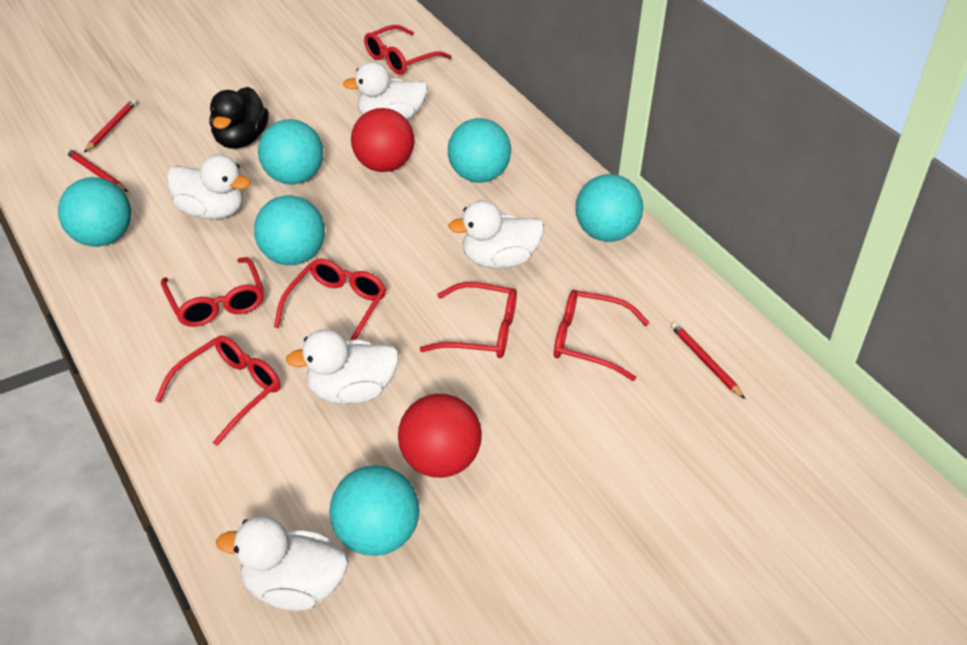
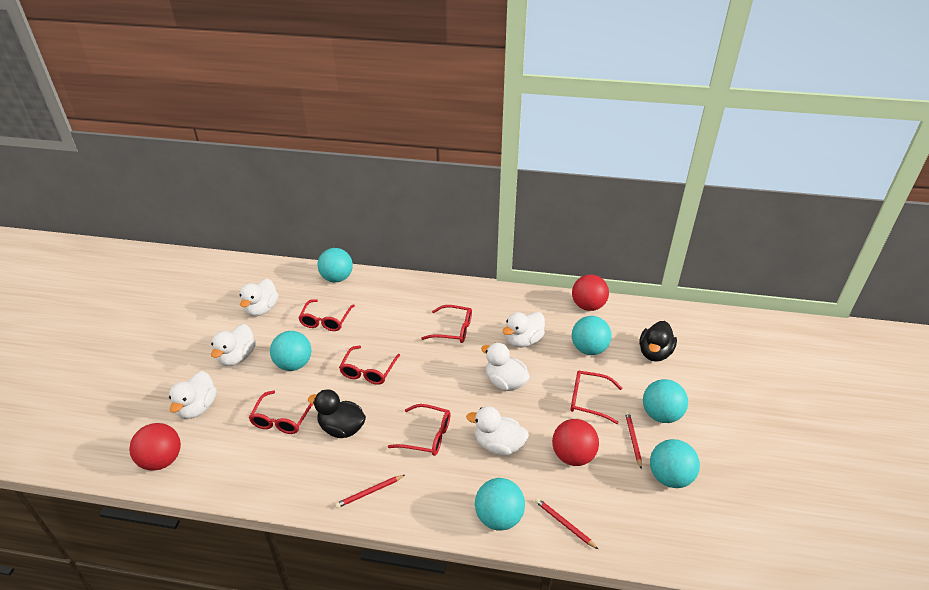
black duck: [209,87,269,149] = 1 -> [308,389,366,438] [640,321,677,362] = 2
red ball: [351,108,415,172] [398,394,482,478] = 2 -> [129,423,181,471] [552,419,599,466] [572,274,609,311] = 3
white duck: [167,154,251,219] [216,516,348,611] [286,329,399,404] [342,62,428,120] [448,200,544,269] = 5 -> [169,371,217,419] [211,324,256,366] [239,278,278,316] [466,406,529,456] [481,343,530,391] [502,312,545,348] = 6

